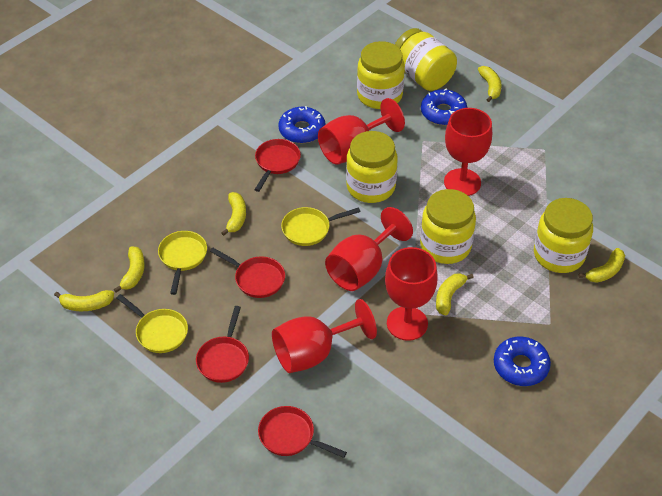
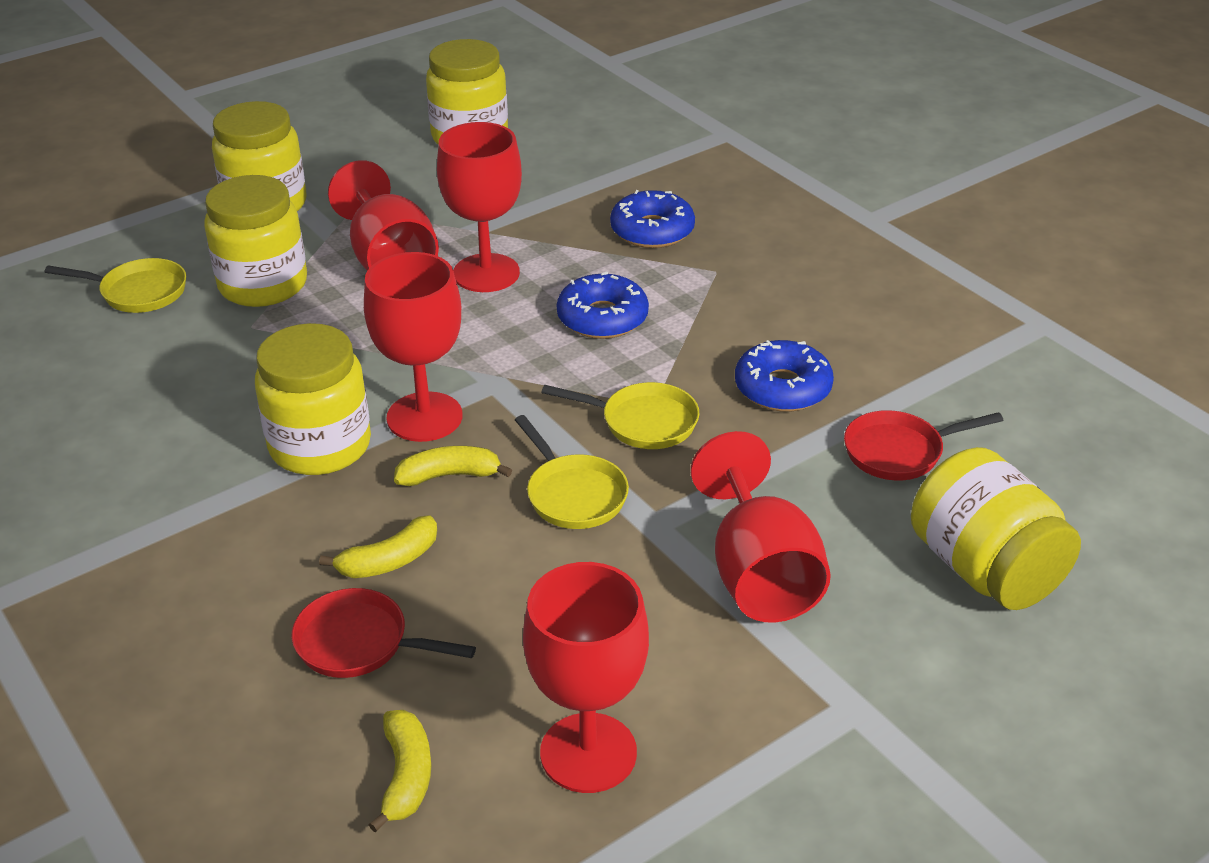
red pan: [196,306,249,383] [210,248,285,298] [254,139,301,192] [258,406,347,458] = 4 -> [292,588,476,678] [844,410,1003,480] = 2
yellow banana: [54,290,114,311] [114,247,145,292] [221,192,246,236] [436,273,474,316] [478,66,502,102] [578,248,625,283] = 6 -> [319,515,437,578] [369,710,431,833] [394,446,512,486] = 3

